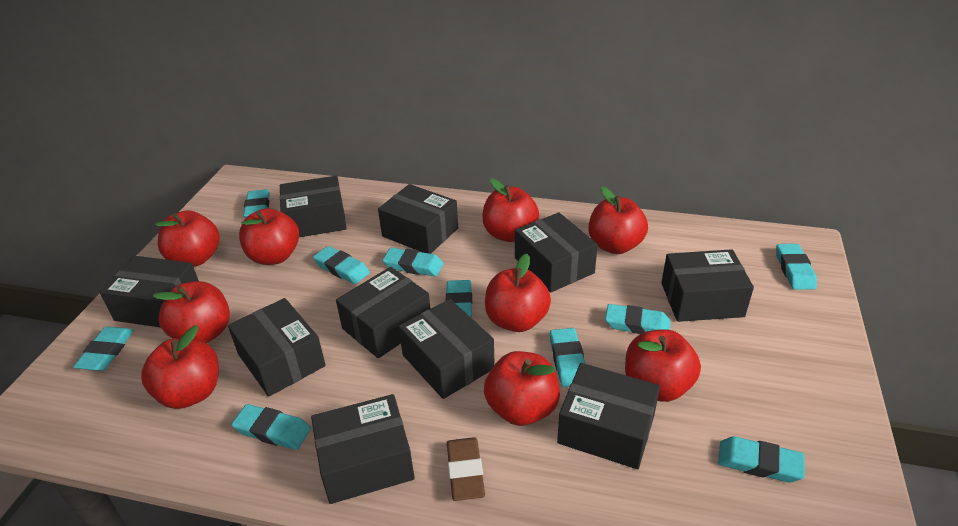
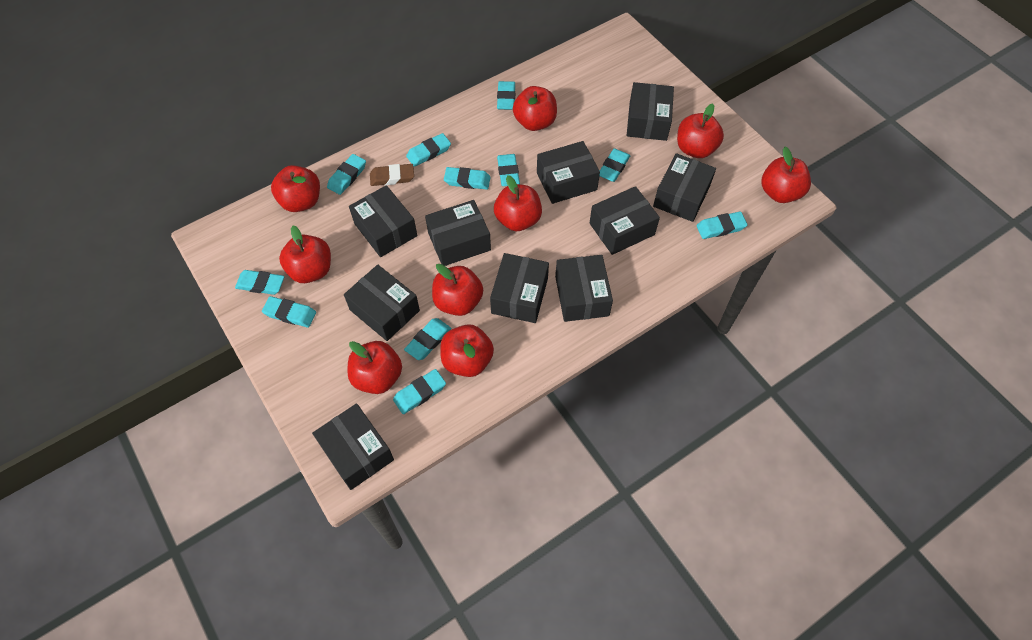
turquoise eraser: [73,327,134,371] [232,404,311,450] [243,189,270,218] [313,246,370,284] [383,248,444,277] [446,280,472,317] [550,328,585,387] [605,304,671,334] [718,436,805,483] [776,244,817,290] = 10 -> [235,270,284,295] [262,296,316,328] [327,154,366,195] [393,369,446,414] [404,318,451,360] [406,133,451,167] [444,167,491,190] [497,81,515,110] [497,154,520,186] [600,148,630,182] [696,212,747,239] = 11

